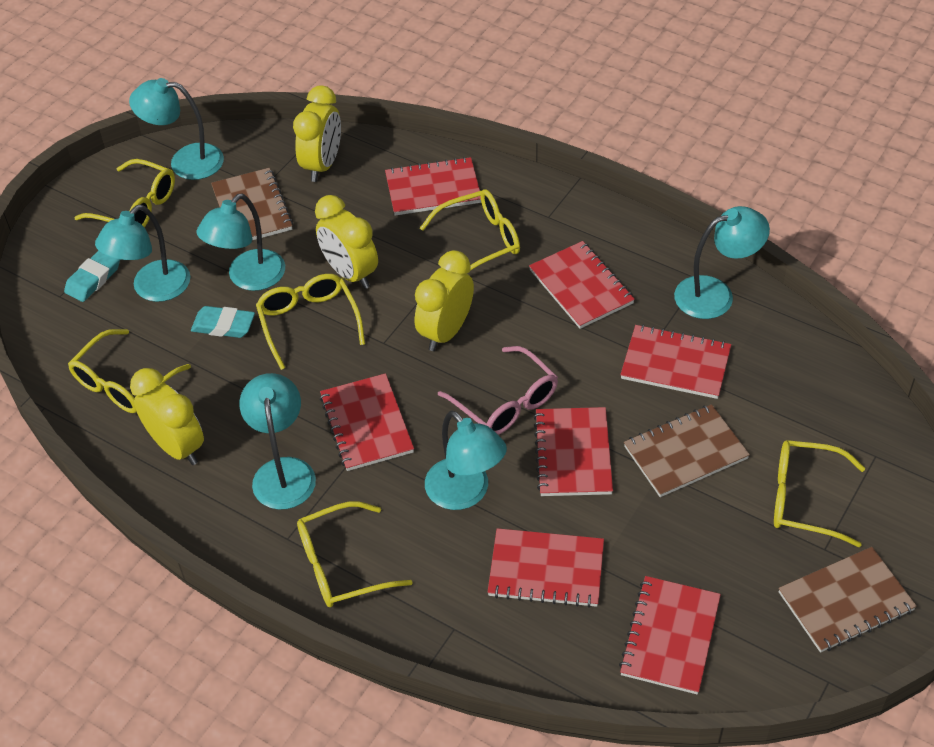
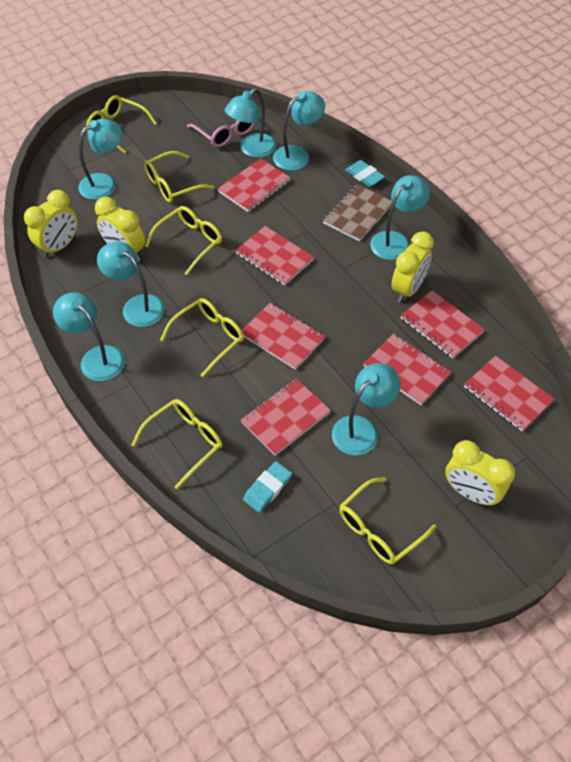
brown notebook: [211,168,293,240] [624,404,750,497] [778,547,917,653] = 3 -> [323,184,392,241] = 1
turquoise lamp: [95,205,190,302] [129,78,224,180] [196,193,285,291] [239,373,316,510] [425,410,507,510] [674,206,770,319] = 6 -> [53,292,125,381] [78,119,122,200] [97,241,165,327] [225,88,276,158] [273,91,325,171] [332,363,400,456] [370,175,430,260] = 7

